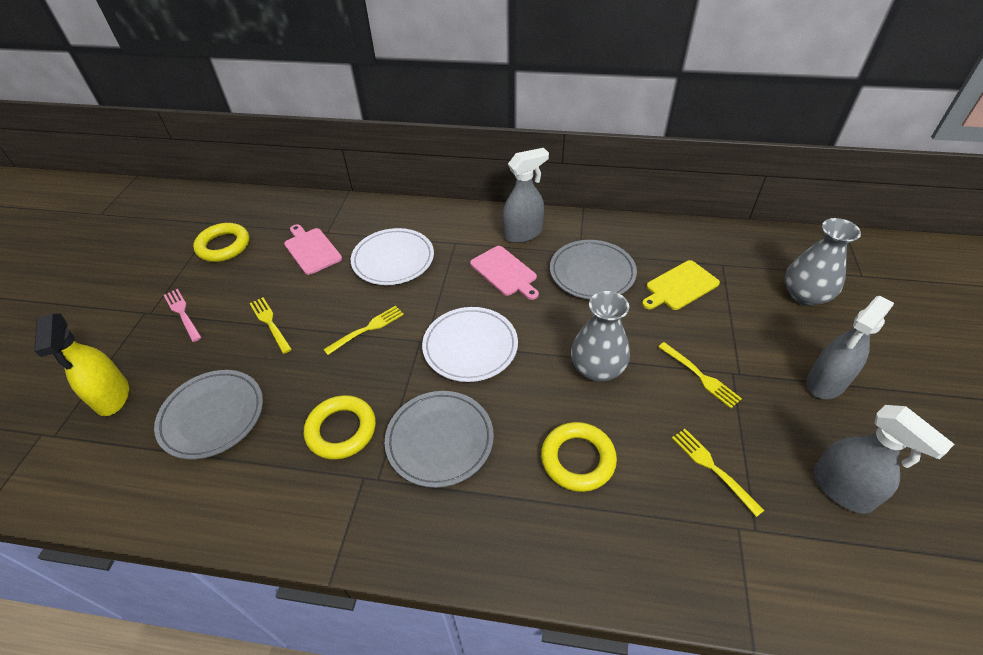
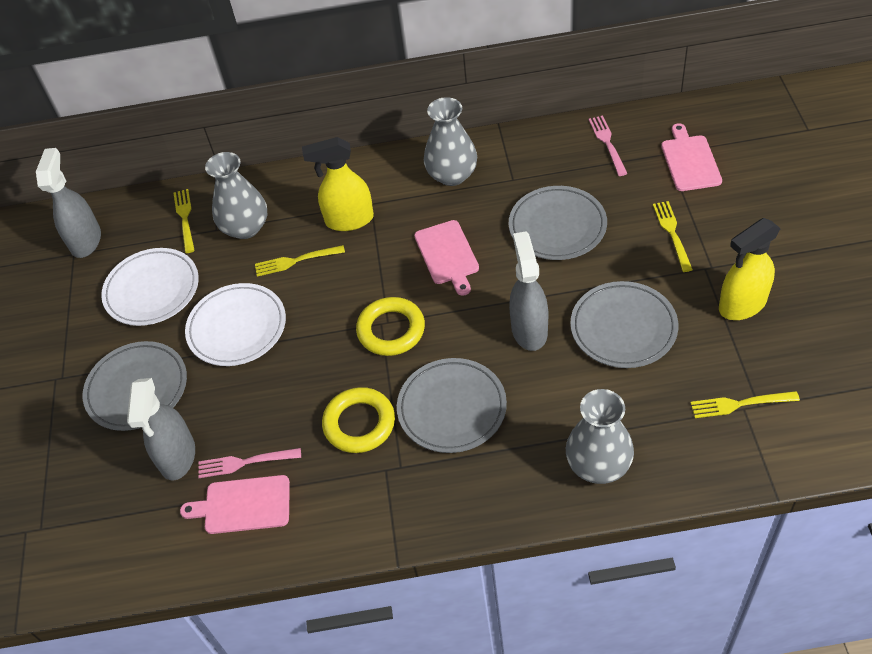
grey plate: [154,370,263,459] [385,391,494,488] [550,240,637,300] = 3 -> [82,341,187,431] [397,358,507,453] [509,186,607,260] [570,281,678,368] = 4
grey vase: [571,291,630,381] [785,218,861,306] = 2 -> [205,152,267,239] [424,97,477,186] [566,389,634,484] = 3
pink cutting board: [284,224,342,275] [470,246,539,300] = 2 -> [180,475,290,534] [414,220,479,296] [661,123,722,191] = 3
pink fork: [164,289,202,342] = 1 -> [198,448,301,478] [589,116,628,176] = 2
yellow cutting board: [642,260,720,310] = 1 -> none = 0
yellow ring: [193,223,249,262] [304,395,376,460] [541,422,617,492] = 3 -> [322,387,395,453] [356,297,425,356] = 2
yellow spray bottle: [34,314,129,416] = 1 -> [302,137,374,231] [719,218,781,320] = 2

